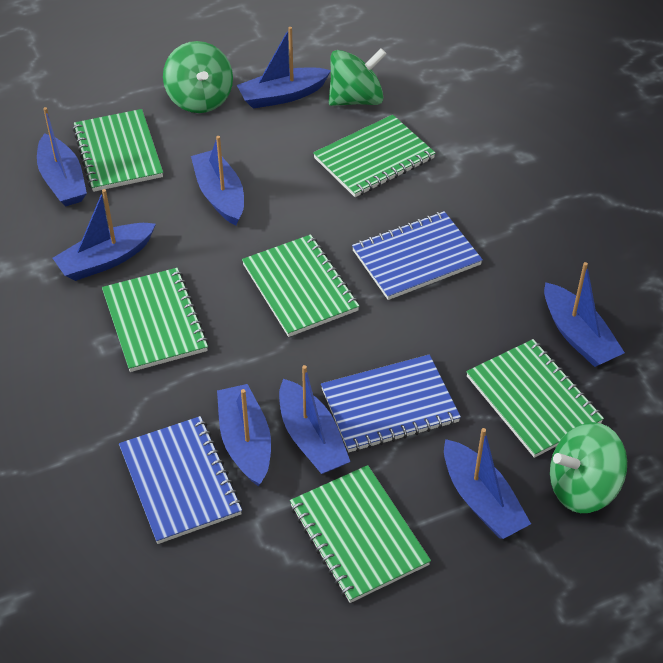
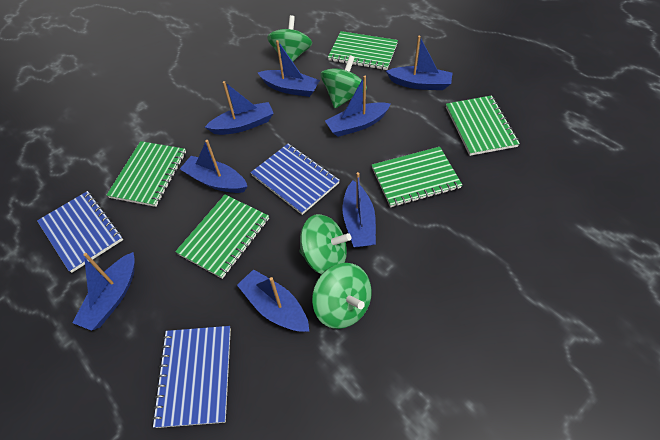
green notebook: [73,109,163,192] [102,268,209,372] [242,234,359,337] [290,465,431,603] [313,115,435,197] [466,339,604,458] = 6 -> [107,141,186,207] [175,195,269,279] [328,31,398,70] [372,147,462,207] [446,95,520,156] = 5
green spinning top: [163,41,233,113] [329,48,386,106] [550,422,627,513] = 3 -> [267,15,312,62] [300,214,351,274] [312,263,372,329] [320,55,367,108] = 4

